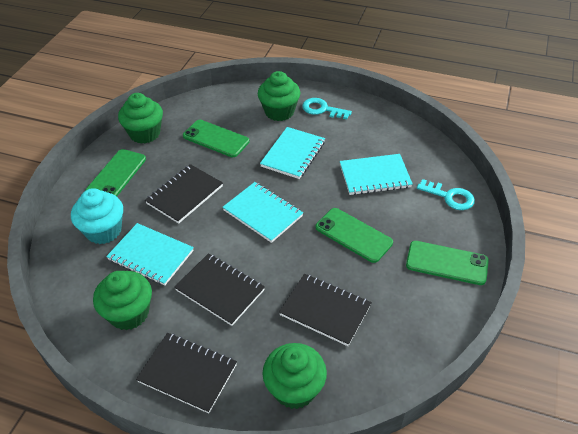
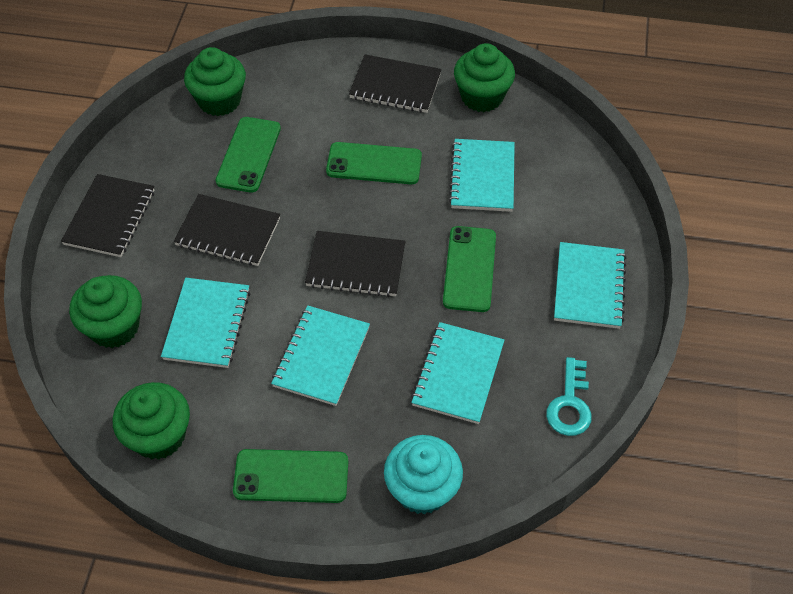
turquoise key: [302,98,352,119] [417,179,475,210] = 2 -> [546,357,592,436] = 1
turquoise notebook: [106,223,194,286] [223,182,303,243] [260,127,325,179] [340,154,413,195] = 4 -> [161,278,251,368] [271,305,370,406] [411,322,505,424] [449,139,515,212] [554,242,626,329] = 5

